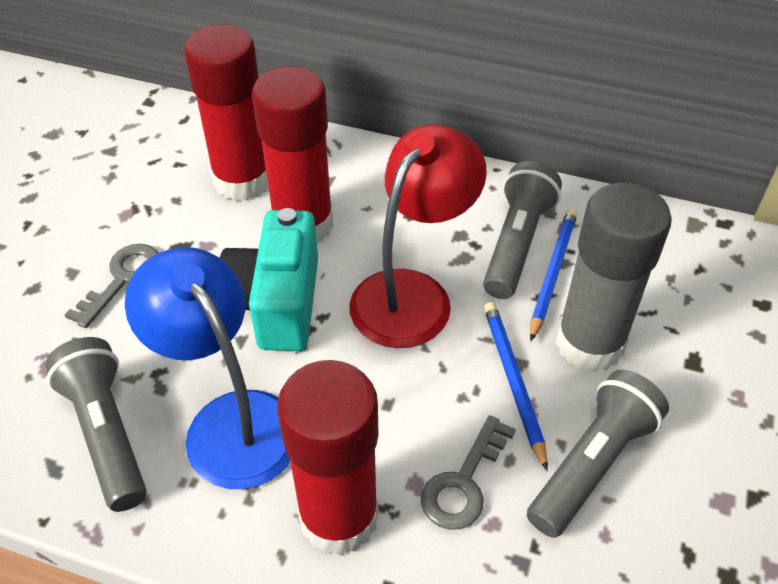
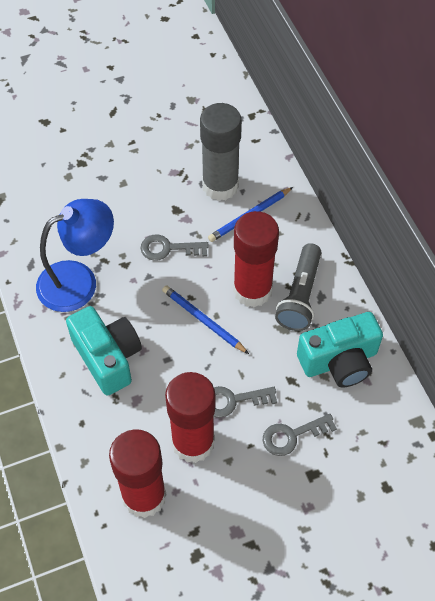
grey flashlight: [45,337,147,512] [483,161,562,299] [527,370,669,538] = 3 -> [275,243,321,331] = 1
grey key: [65,244,158,328] [421,415,516,530] = 2 -> [140,234,209,261] [214,386,277,418] [263,414,337,456] = 3
red lamp: [349,124,487,348] = 1 -> none = 0
turquoise camera: [220,208,318,351] = 1 -> [66,306,142,396] [297,312,383,387] = 2

